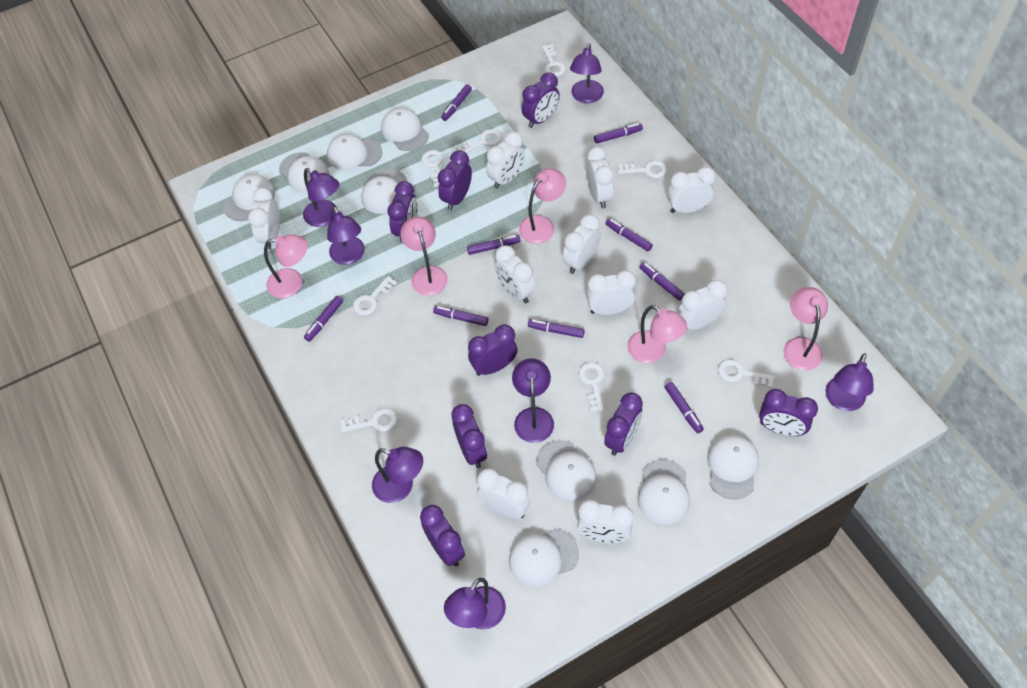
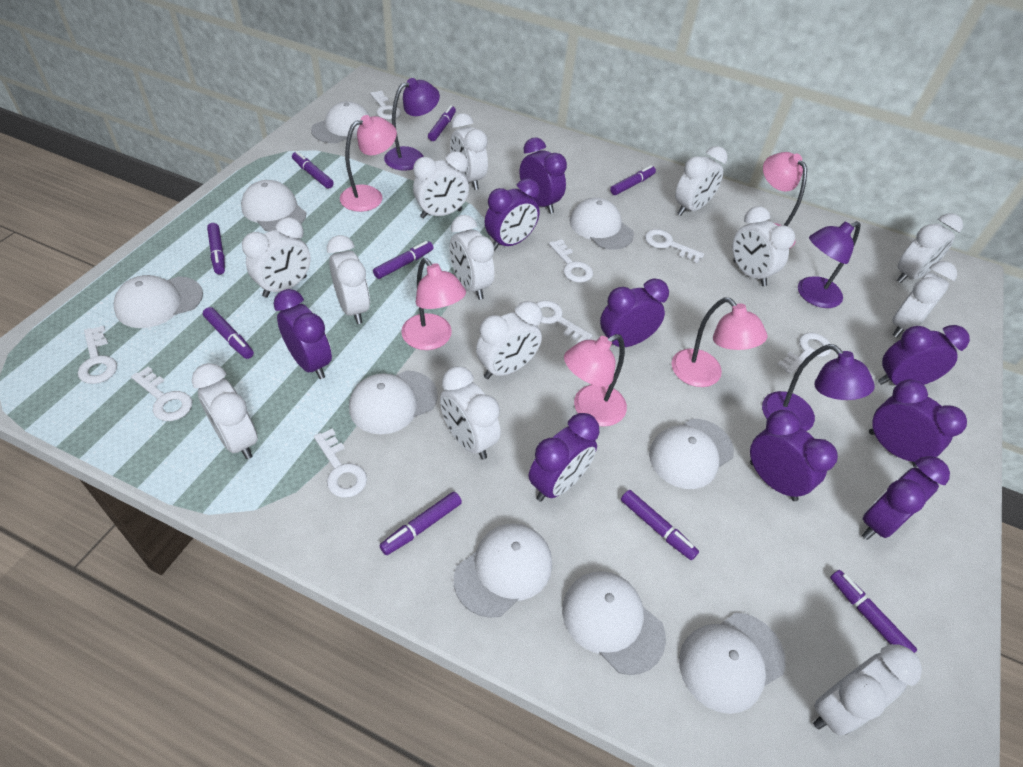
purple clock: [387,181,418,243] [420,505,465,567] [438,150,472,210] [451,404,487,468] [468,324,518,376] [521,72,560,128] [604,393,643,456] [759,389,818,436] = 8 -> [273,289,332,379] [485,178,540,250] [519,137,567,214] [529,413,600,502] [600,278,669,347] [750,410,838,501] [862,456,950,540] [869,379,967,467] [878,325,970,385] = 9
purple lamp: [303,168,339,227] [327,206,365,265] [372,447,423,503] [444,578,506,630] [512,358,554,443] [570,43,604,103] [825,353,874,411] = 7 -> [384,78,440,171] [762,344,875,431] [798,221,861,308] = 3
white clock: [248,188,280,250] [477,469,530,519] [486,132,525,189] [495,245,535,304] [563,214,601,274] [577,499,634,543] [586,147,614,209] [586,270,636,315] [668,167,716,213] [678,280,727,330] = 10 -> [192,363,258,459] [242,217,311,298] [327,235,370,324] [413,151,469,218] [440,366,500,460] [450,113,488,190] [450,215,495,300] [476,301,542,379] [675,146,728,215] [732,206,795,286] [813,644,922,735] [892,261,957,337] [897,213,963,283] = 13

